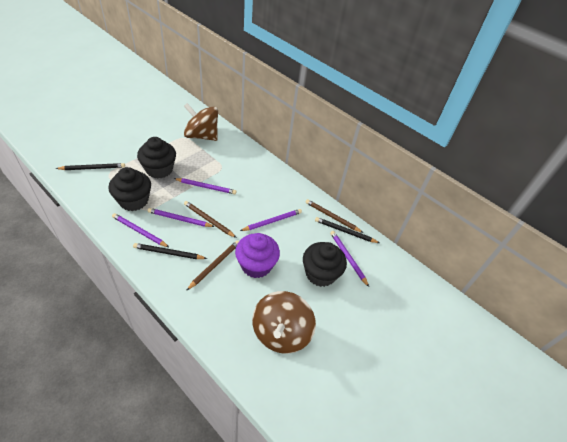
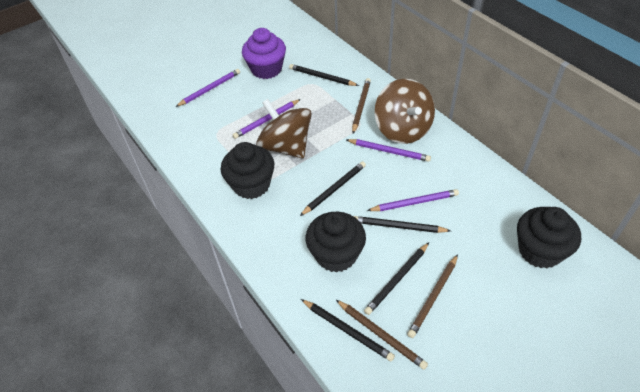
black pencil: [56,163,125,170] [133,243,207,259] [315,217,379,243] = 3 -> [289,64,359,86] [300,161,366,216] [301,299,395,361] [354,216,451,233] [364,243,429,315] = 5
purple pencil: [112,213,170,248] [148,208,215,227] [174,178,237,194] [240,209,302,231] [330,231,369,287] = 5 -> [175,69,240,107] [232,99,301,139] [346,139,431,162] [367,189,459,211] = 4

